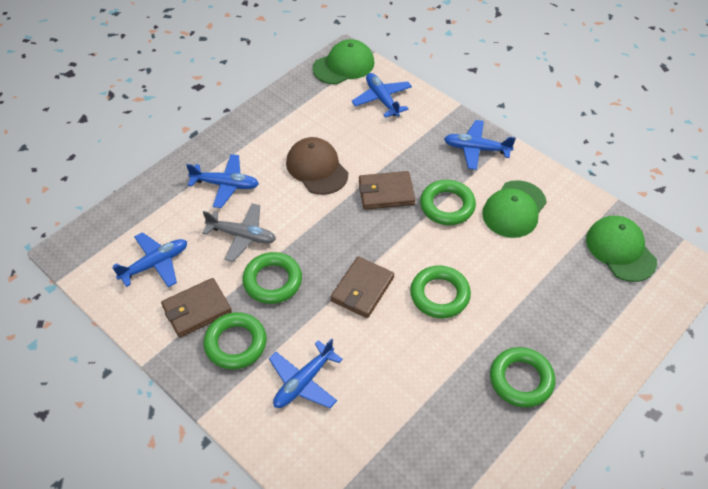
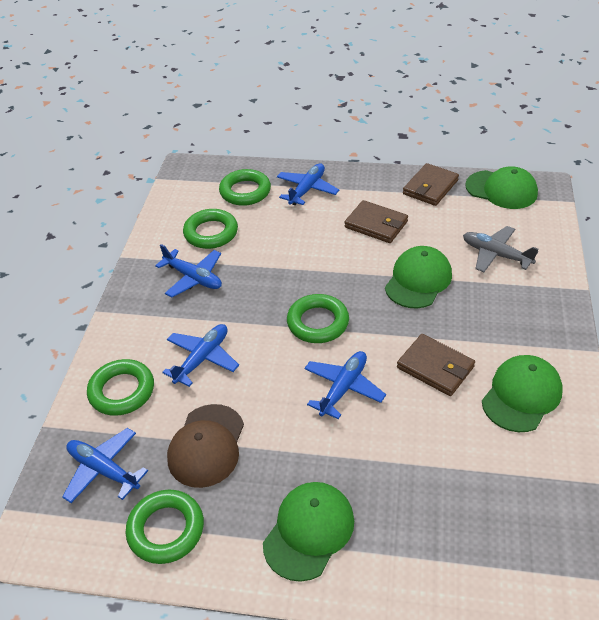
green cap: [312,39,374,84] [482,180,547,238] [586,216,657,282] = 3 -> [263,482,354,582] [385,246,452,309] [465,166,538,209] [482,355,563,432] = 4

